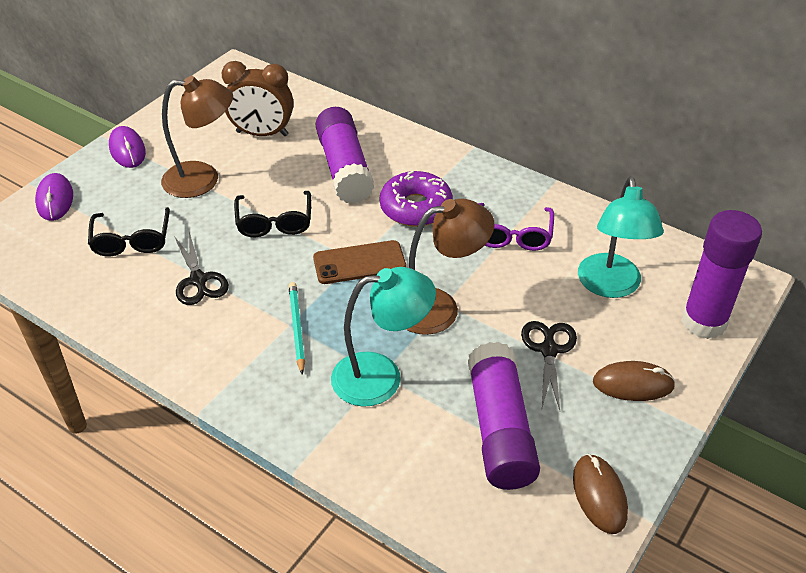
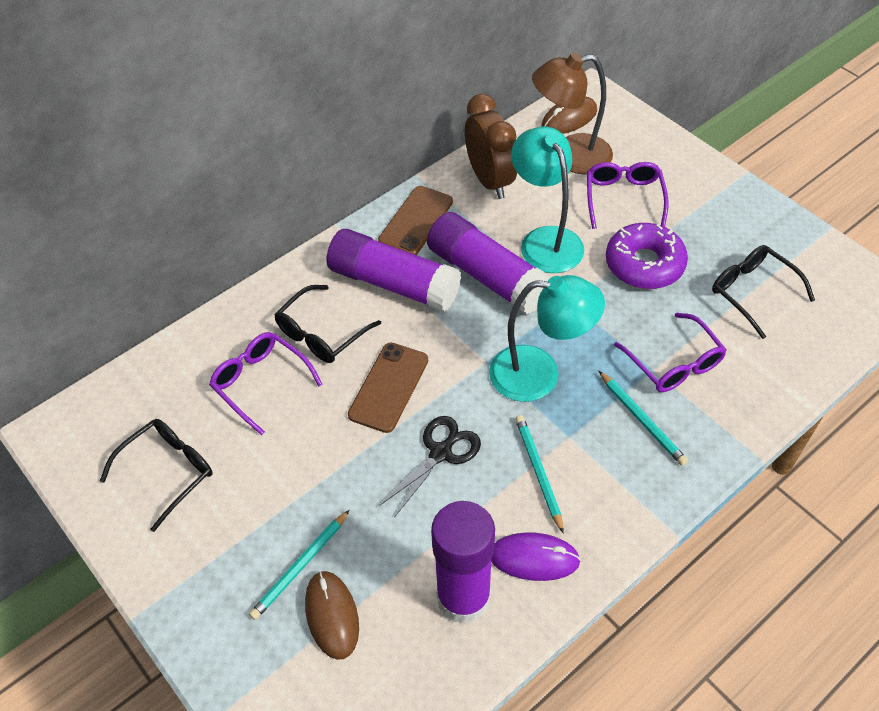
black glasses: [88,207,170,256] [234,191,311,237] = 2 -> [100,419,213,532] [274,285,381,363] [712,245,815,339] = 3
black scissors: [174,232,229,305] [521,321,577,410] = 2 -> [379,416,481,518] = 1
brown lamp: [161,76,233,198] [406,199,495,335] = 2 -> [532,53,613,175] = 1
brown phone: [313,240,406,284] = 1 -> [348,342,428,433] [378,186,453,255] = 2
purple glasses: [479,203,554,251] = 1 -> [209,332,323,435] [587,162,669,229] [614,313,727,392] = 3
purple mouse: [35,173,73,221] [109,126,146,168] = 2 -> [491,532,581,581] = 1
turquoise pencil: [289,282,305,375] = 1 -> [249,510,350,620] [515,415,564,534] [599,371,688,466] = 3

